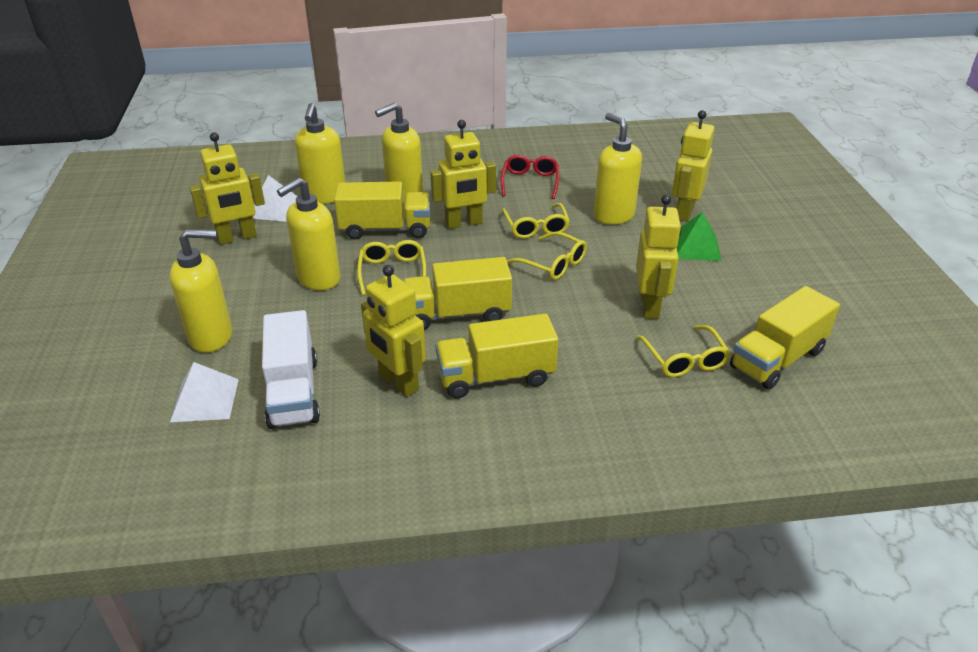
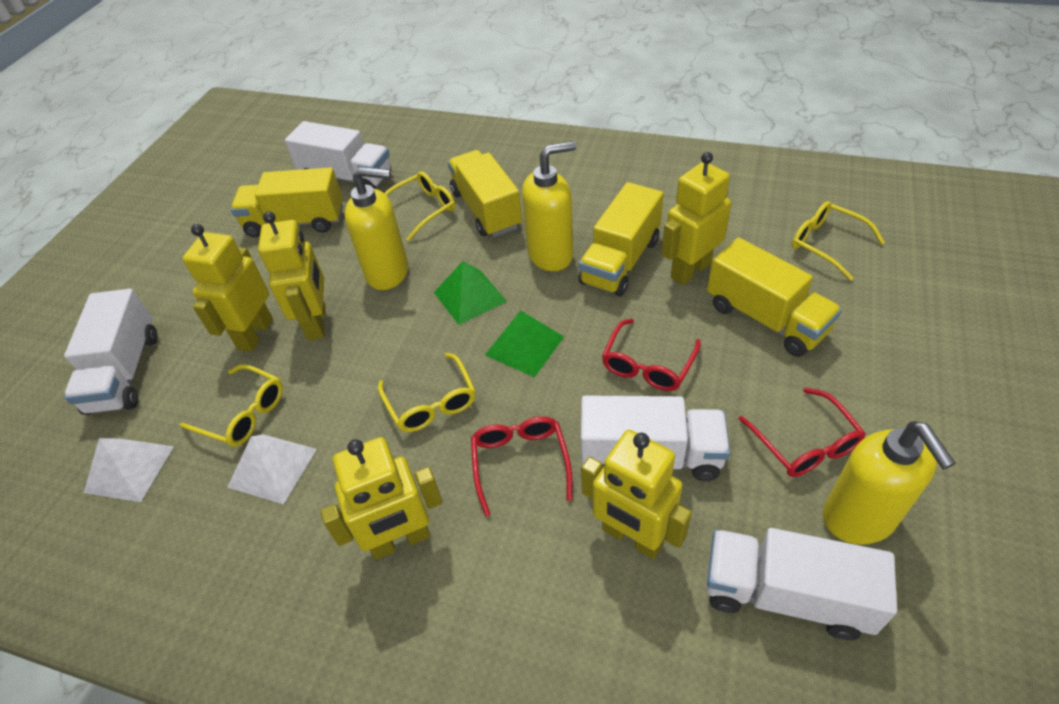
green pyramid: [677,212,722,261] = 1 -> [434,261,507,325] [485,310,564,377] = 2
red glasses: [501,155,559,199] = 1 -> [471,416,572,517] [602,319,701,391] [739,388,866,477] = 3
white truck: [262,310,320,429] = 1 -> [64,289,158,415] [285,121,391,189] [581,395,730,481] [706,528,897,640] = 4
yellow soap dispenser: [169,229,232,353] [277,177,340,290] [295,103,345,204] [375,102,423,204] [594,113,642,225] = 5 -> [344,167,408,290] [522,141,576,271] [823,421,956,545] = 3

